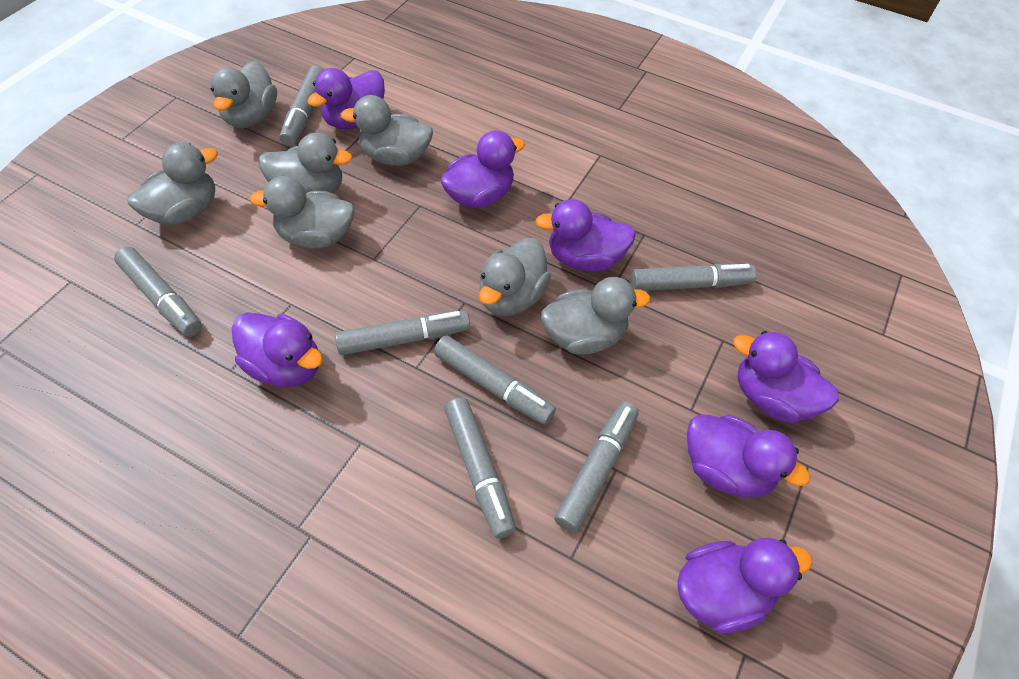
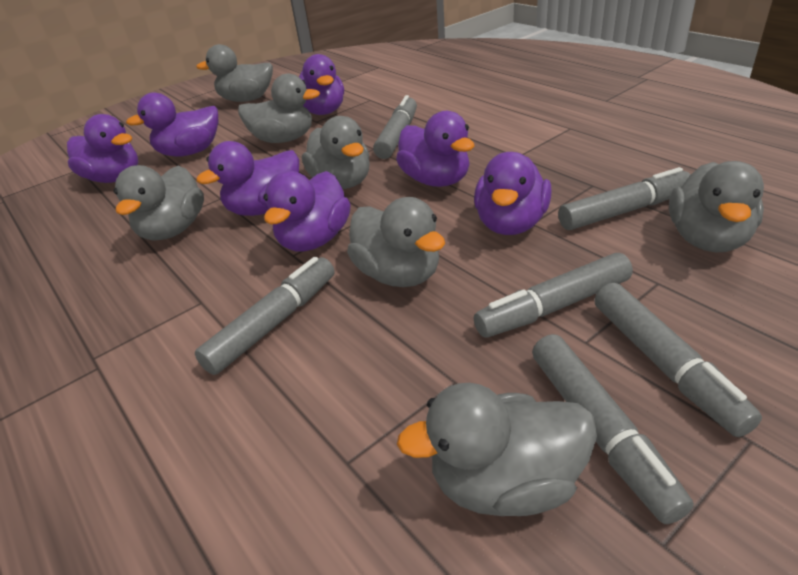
grey marker: [114,247,202,337] [279,66,324,146] [335,311,470,355] [434,335,556,425] [444,398,516,539] [554,401,639,533] [631,264,756,291] = 7 -> [195,257,335,375] [373,95,417,159] [474,253,633,338] [532,334,694,524] [558,167,690,230] [594,283,762,437] = 6

